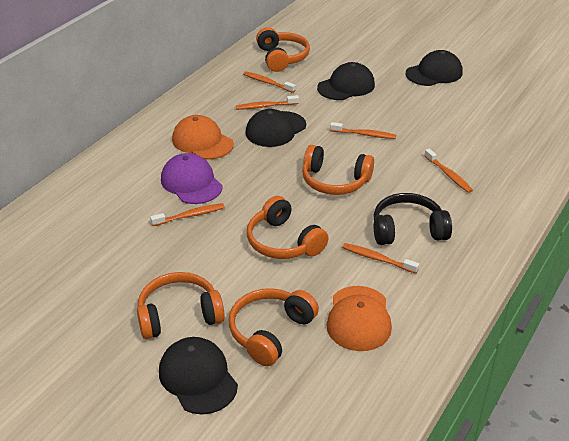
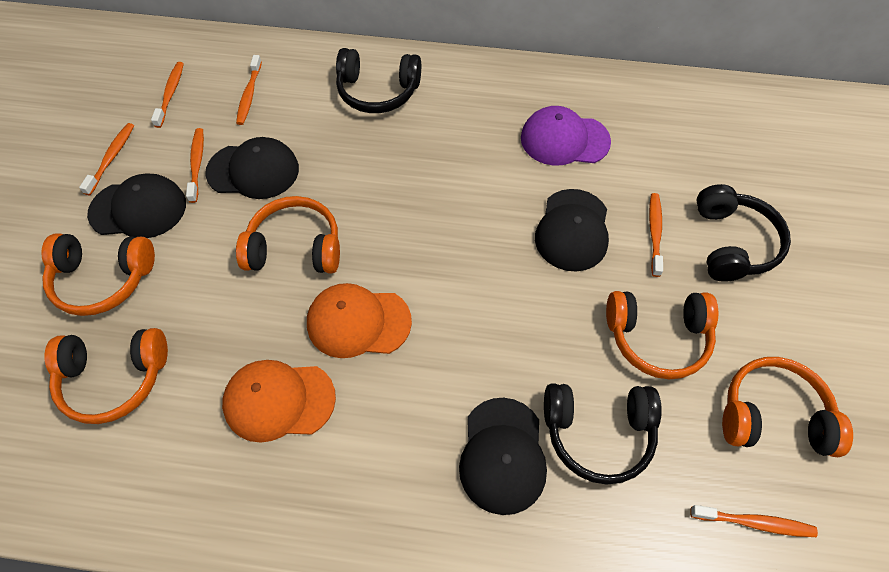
black headphones: [374,193,452,245] = 1 -> [336,48,421,113] [544,383,662,485] [696,184,791,282] = 3

